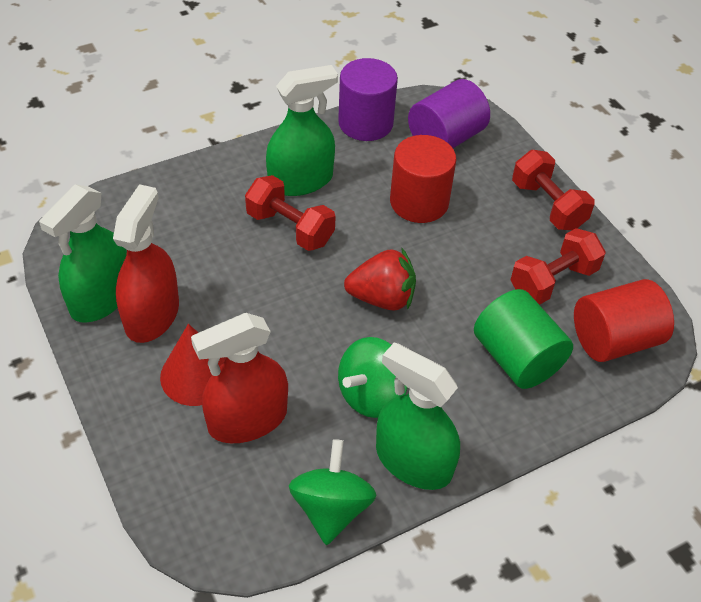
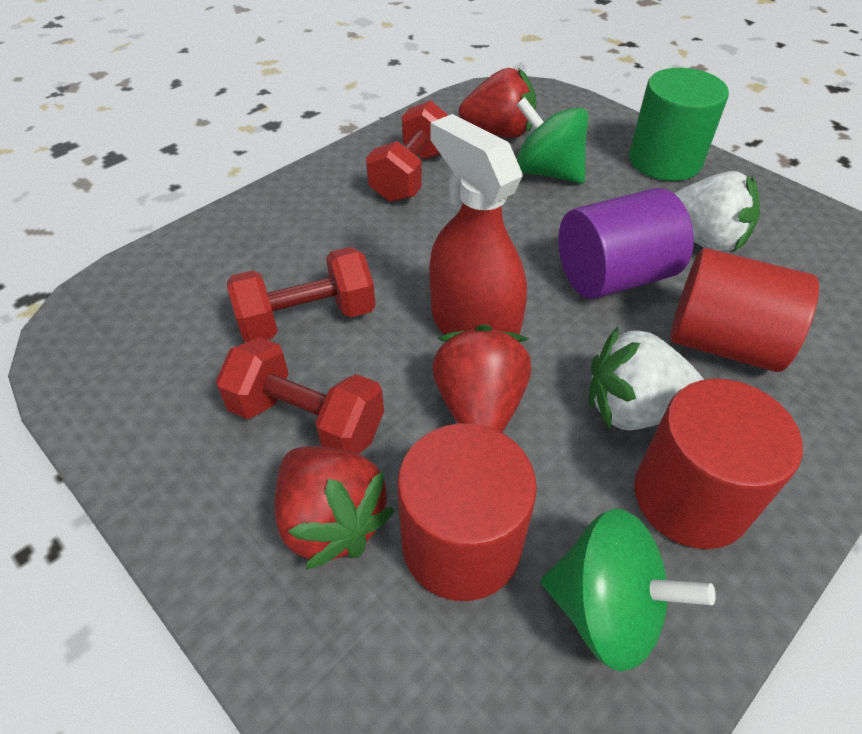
green spray bottle: [39,184,127,323] [266,65,338,196] [376,342,460,490] = 3 -> none = 0
purple cylinder: [338,58,398,141] [408,79,490,148] = 2 -> [558,188,694,299] = 1
red cone: [160,324,226,406] = 1 -> none = 0
red cylinder: [390,135,456,223] [574,279,674,362] = 2 -> [397,423,537,601] [634,379,803,549] [670,248,819,372] = 3
red spray bottle: [113,184,179,343] [191,313,288,443] = 2 -> [429,114,527,335] = 1
red strawberry: [344,247,416,311] = 1 -> [275,446,395,570] [432,324,531,432] [459,67,537,138] = 3
white strawberry: none = 0 -> [589,326,704,431] [674,171,760,252] = 2

